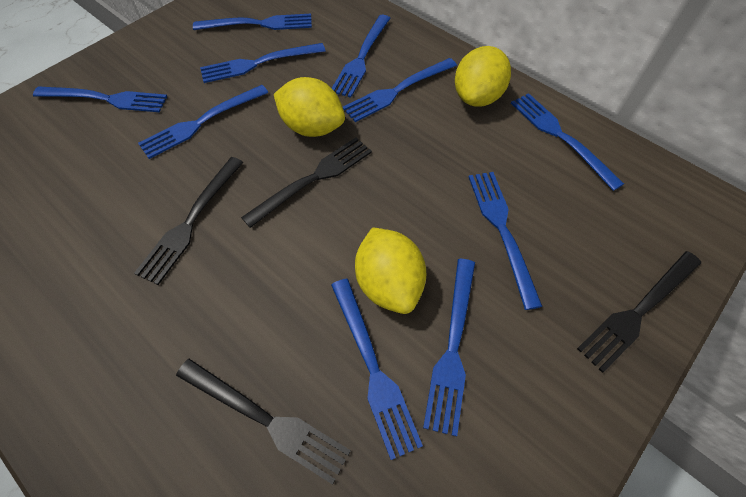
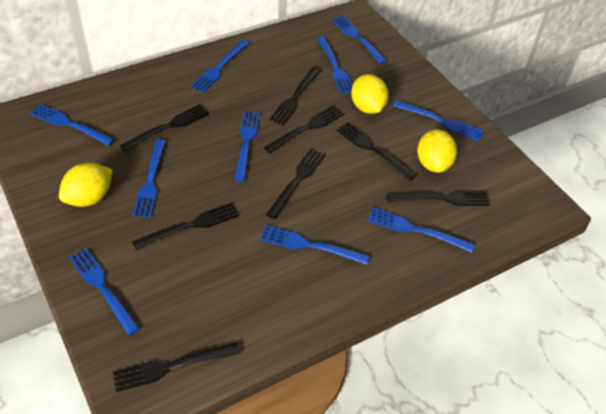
black fork: [134,157,244,285] [176,359,351,485] [241,137,372,228] [577,251,701,373] = 4 -> [113,342,241,392] [119,104,209,151] [132,203,239,250] [264,106,344,153] [266,148,326,219] [269,67,321,125] [336,122,416,181] [386,191,490,206] = 8

